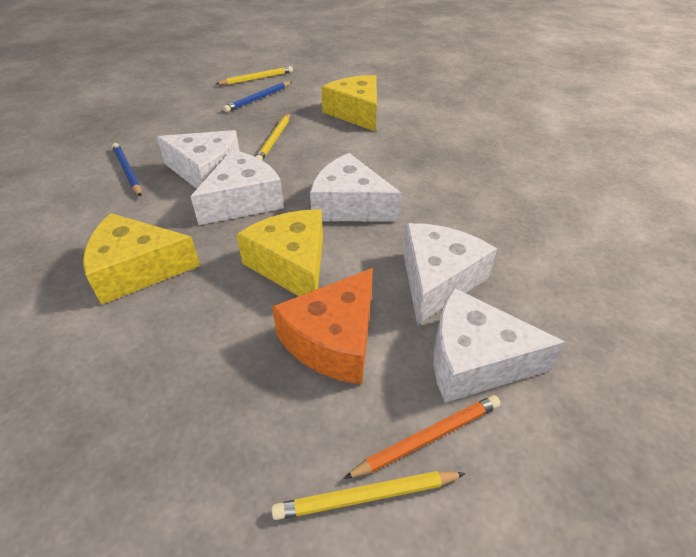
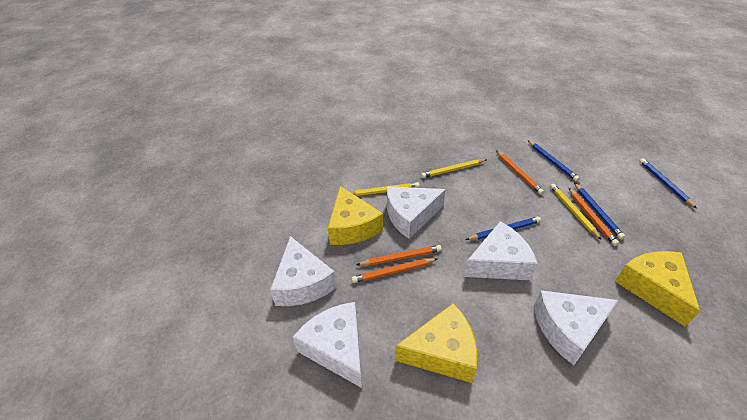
blue pencil: [112,143,142,196] [223,82,292,112] = 2 -> [466,217,541,240] [528,140,580,181] [574,183,625,240] [639,158,697,209] = 4
orange cheese: [272,268,373,385] = 1 -> none = 0
orange pencil: [343,395,501,479] = 1 -> [351,258,437,283] [356,245,442,266] [496,150,544,195] [569,188,619,246] = 4

